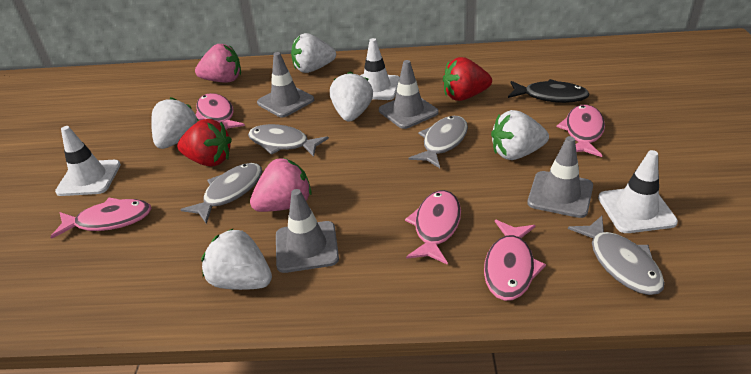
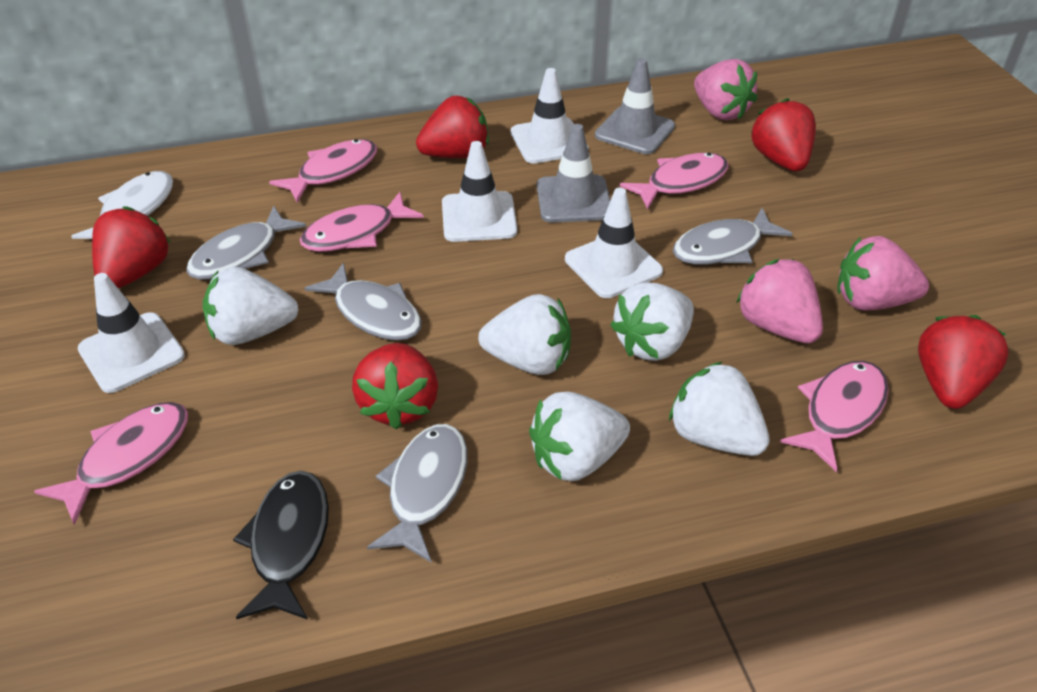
grey traffic cone: [257,52,314,117] [276,189,339,273] [379,60,439,129] [527,136,593,218] = 4 -> [537,124,610,223] [595,58,675,154] = 2
pink strawberry: [195,44,241,83] [250,158,311,212] = 2 -> [694,59,757,121] [736,259,823,343] [837,236,929,310] = 3
red strawberry: [177,119,232,167] [443,57,492,101] = 2 -> [92,206,171,288] [352,343,438,430] [416,96,489,158] [751,98,816,171] [918,315,1009,409] = 5
white fish: none = 0 -> [71,171,173,239] = 1
white traffic cone: [55,126,121,196] [360,38,400,100] [598,150,678,233] = 3 -> [77,273,185,393] [442,141,517,242] [510,68,588,164] [565,188,663,298] = 4

